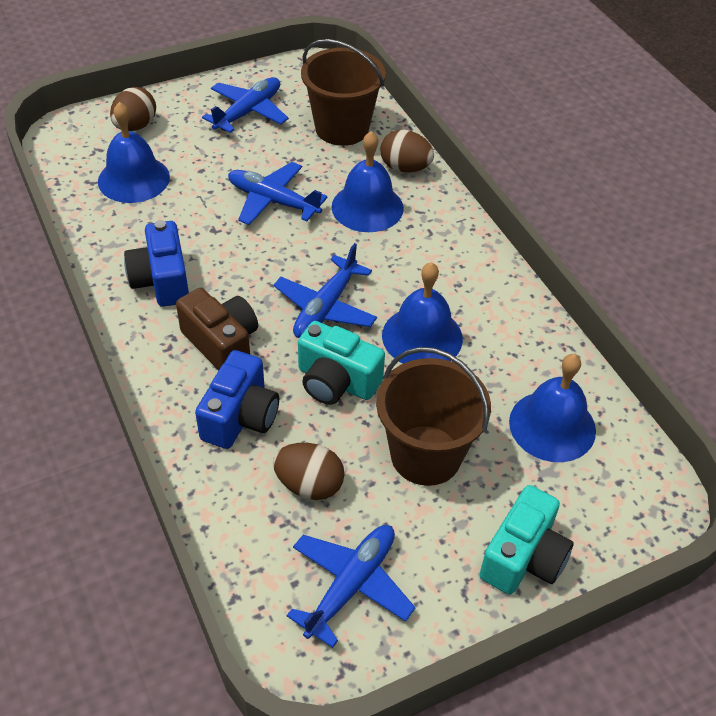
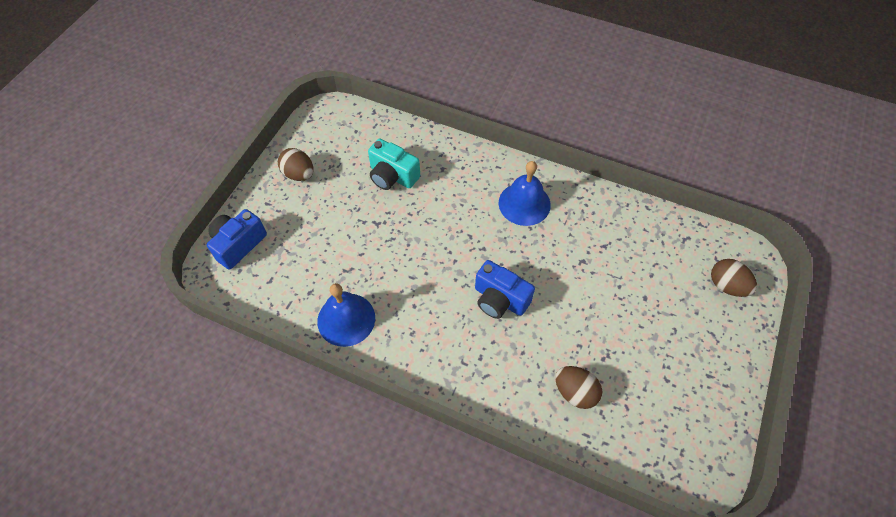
blue bell: [98,102,170,203] [332,131,404,232] [382,262,463,364] [509,354,596,462] = 4 -> [317,283,375,347] [499,161,551,226] = 2
blue plane: [202,77,289,133] [228,162,328,225] [274,243,377,338] [286,525,416,648] = 4 -> none = 0
brown bucket: [301,39,386,146] [376,347,491,486] = 2 -> none = 0
brown camera: [176,288,258,370] = 1 -> none = 0
turquoise camera: [298,321,385,405] [480,485,574,595] = 2 -> [368,139,420,190] = 1

